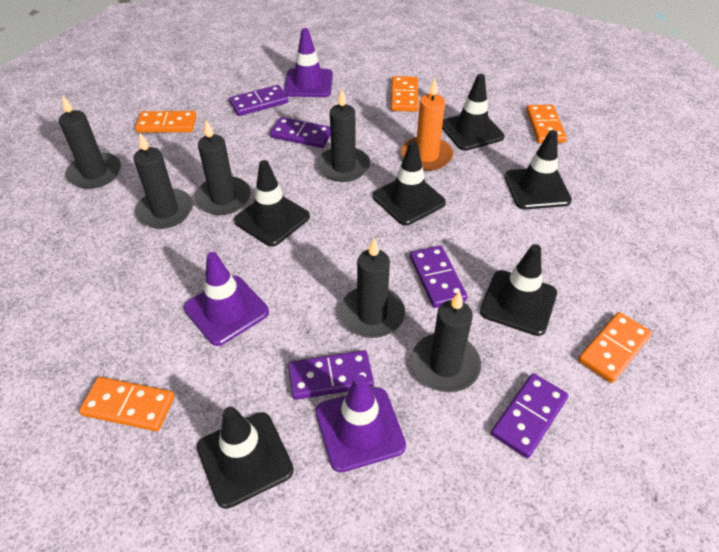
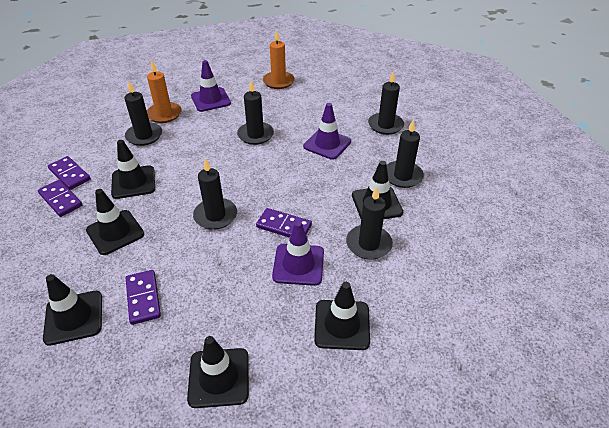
orange candle: [401,79,453,171] = 1 -> [147,61,181,123] [263,30,295,89] = 2
orange domino: [79,377,175,431] [135,111,196,133] [391,76,418,112] [526,105,567,143] [578,312,652,383] = 5 -> none = 0
purple domino: [229,85,288,116] [270,117,331,148] [288,350,374,400] [410,246,467,308] [491,373,568,458] = 5 -> [38,180,82,217] [48,156,91,190] [126,270,161,325] [256,208,312,238] = 4

